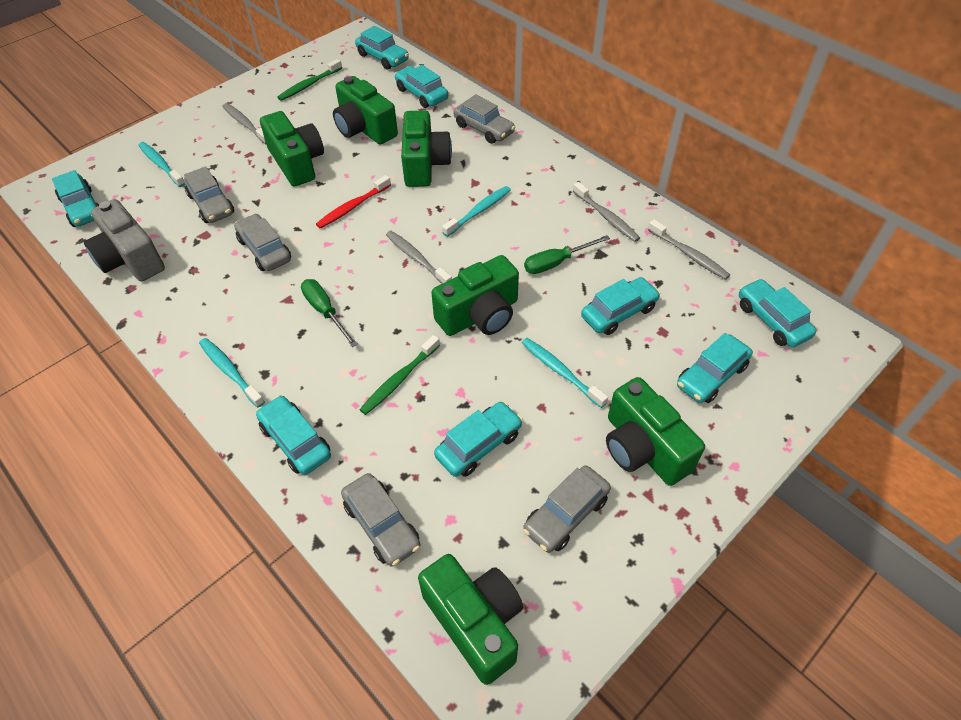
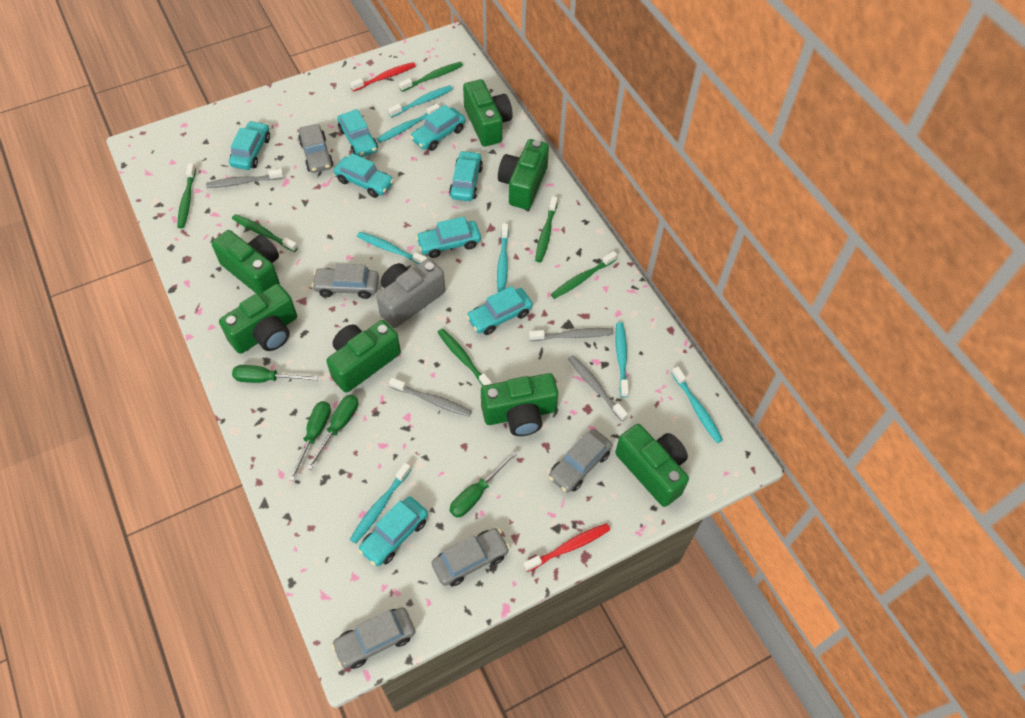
green camera: [260,111,324,186] [333,76,398,144] [401,110,452,187] [418,554,523,685] [431,255,519,336] [606,377,705,486] = 6 -> [212,230,280,294] [219,284,297,354] [326,320,401,393] [463,79,513,147] [481,373,558,436] [498,139,549,210] [615,424,689,507] = 7
green screwdriver: [301,279,358,347] [524,235,610,274] = 2 -> [232,365,318,383] [289,401,331,481] [306,395,358,470] [450,451,517,518] = 4
green toothbrush: [277,59,342,101] [359,335,440,415] = 2 -> [177,163,196,228] [232,214,298,252] [399,62,463,92] [438,328,493,386] [535,196,558,262] [551,251,617,299] = 6
red toothbrush: [316,175,391,228] = 1 -> [350,62,416,92] [524,523,610,572] = 2
turquoise toothbrush: [138,142,185,187] [199,338,265,408] [442,186,511,237] [522,338,608,408] = 4 -> [350,463,411,544] [357,232,428,264] [377,103,440,143] [388,85,453,117] [497,223,509,292] [615,322,629,398] [672,367,723,443] = 7

